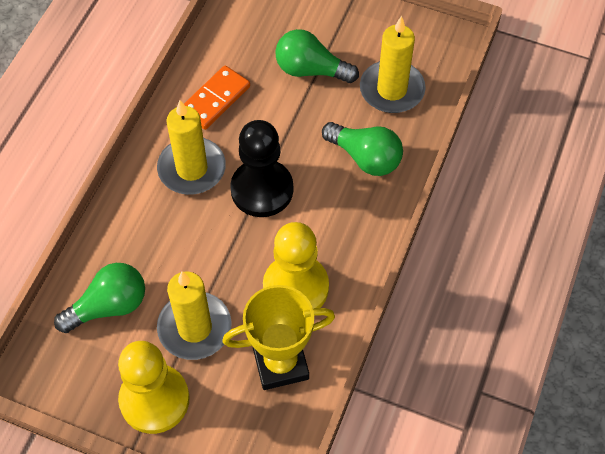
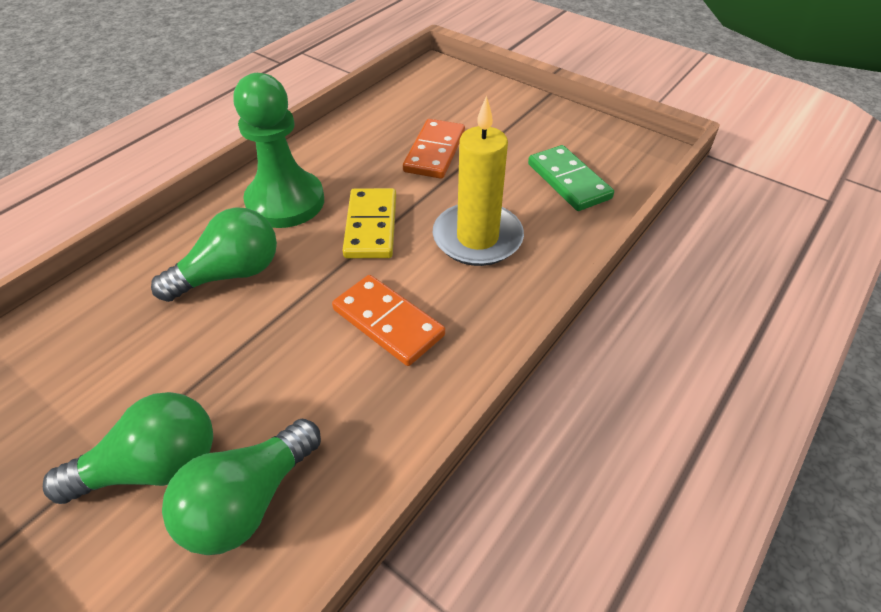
black pawn: [230,120,293,217] = 1 -> none = 0
green domino: none = 0 -> [528,145,614,211] = 1
green pawn: none = 0 -> [233,73,324,228] = 1
orange domino: [184,65,250,130] = 1 -> [332,275,445,366] [403,119,465,179] = 2
yellow candle: [157,100,226,195] [157,272,232,360] [360,16,426,113] = 3 -> [432,96,524,266] = 1
yellow domino: none = 0 -> [342,188,396,258] = 1
yellow pawn: [118,341,190,434] [263,222,329,309] = 2 -> none = 0
yellow trophy: [222,285,335,390] = 1 -> none = 0

